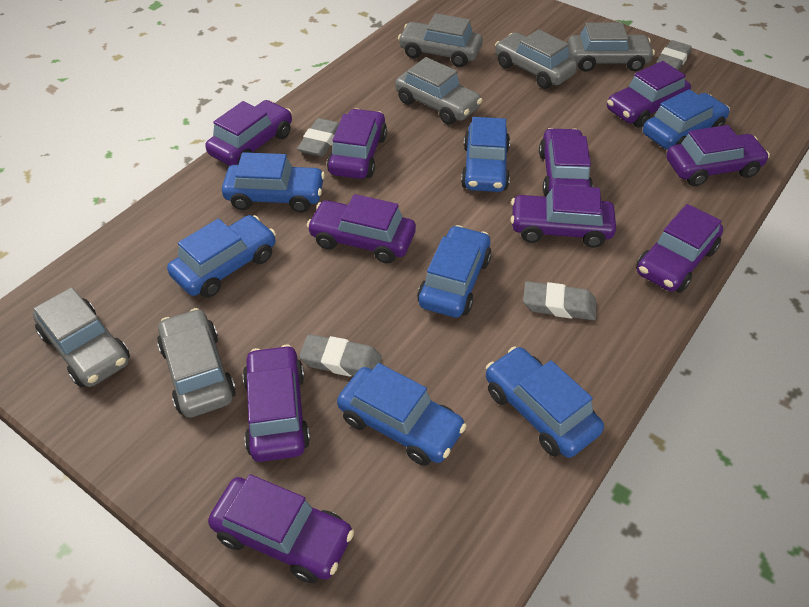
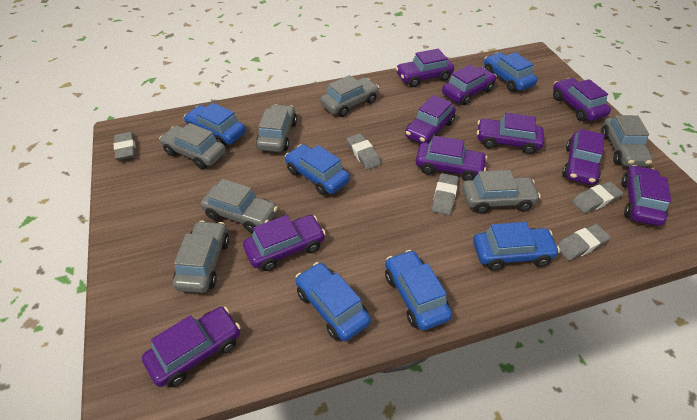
blue car: [167,215,276,298] [222,152,325,213] [337,363,467,466] [417,225,492,318] [461,117,510,192] [486,346,604,458] [643,89,730,149] = 7 -> [184,103,246,146] [285,144,350,196] [295,262,371,341] [385,250,452,331] [473,222,560,270] [484,52,537,92] = 6
grey car: [33,287,130,387] [157,308,236,418] [395,57,482,125] [398,13,483,67] [495,29,577,89] [568,22,655,72] = 6 -> [159,123,226,169] [173,221,229,293] [201,179,278,233] [256,104,297,152] [320,75,379,117] [462,170,541,214] [601,115,653,167] = 7
grey eraser: [297,118,339,157] [299,334,382,377] [523,281,596,320] [656,40,692,70] = 4 -> [114,132,136,160] [347,133,381,170] [432,173,459,215] [556,224,611,261] [572,182,623,213] = 5

